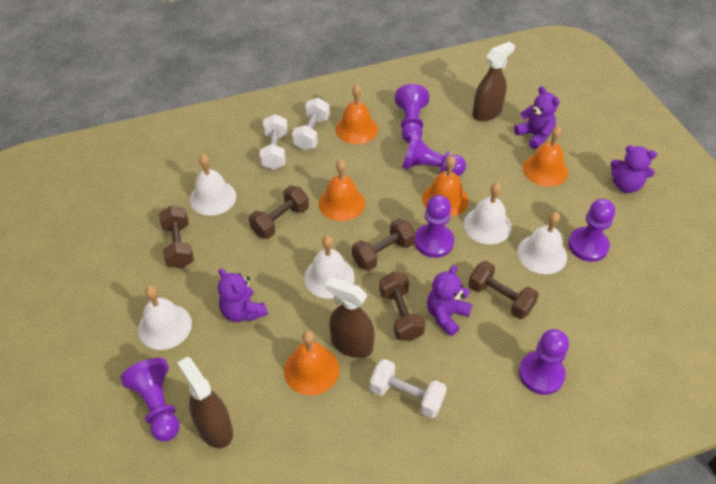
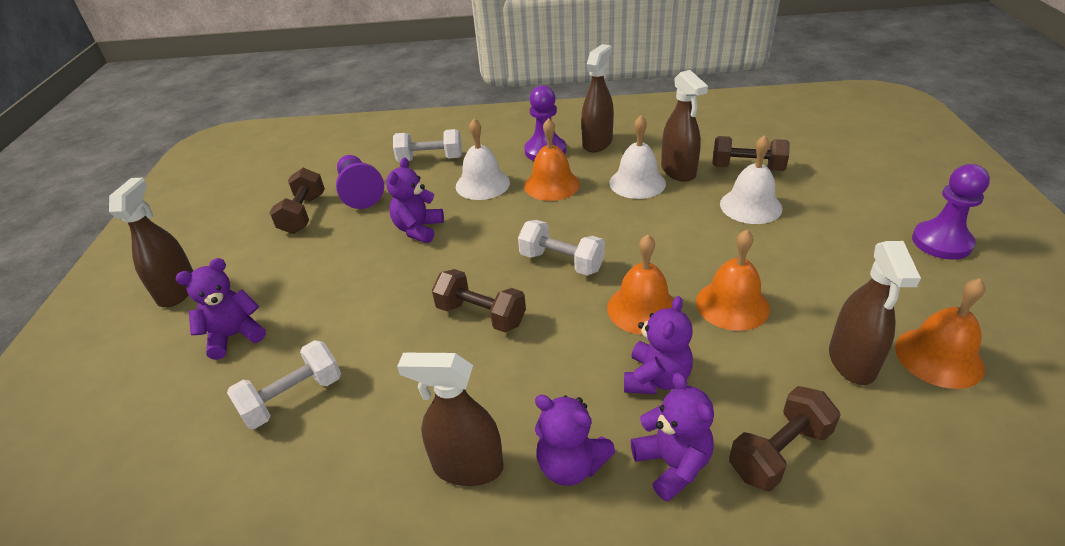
brown dumbbell: [159,206,194,268] [249,186,309,239] [352,218,415,271] [379,272,425,341] [468,261,539,319] = 5 -> [269,168,325,234] [432,269,526,332] [712,136,790,171] [729,386,841,492] = 4
brown spray bottle: [177,357,233,448] [325,277,375,358] [473,42,515,121] = 3 -> [109,178,193,307] [397,353,503,486] [581,44,614,153] [661,70,708,182] [829,241,921,385] = 5
orange bell: [284,331,339,395] [319,160,365,221] [335,85,378,144] [422,156,469,217] [523,126,568,187] = 5 -> [524,118,580,201] [607,234,674,335] [696,230,770,331] [895,278,986,389] = 4
purple pawn: [121,358,180,441] [395,84,429,143] [402,133,466,176] [414,195,454,258] [519,329,569,395] [568,199,615,262] = 6 -> [336,155,384,209] [524,85,566,161] [912,164,990,260] = 3
purple teddy bear: [218,268,268,322] [427,265,472,336] [514,86,560,149] [611,145,657,193] = 4 -> [176,258,266,360] [386,158,444,243] [535,395,615,486] [624,296,693,394] [631,373,714,502] = 5
white bell: [138,286,192,350] [190,154,236,216] [304,235,355,299] [464,182,512,244] [517,212,567,274] = 5 -> [456,119,510,200] [609,115,666,199] [720,135,783,224] = 3

